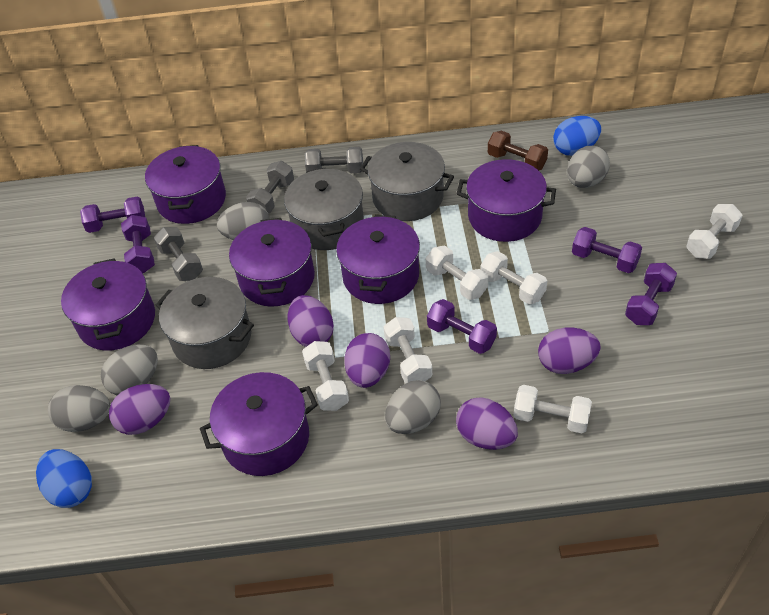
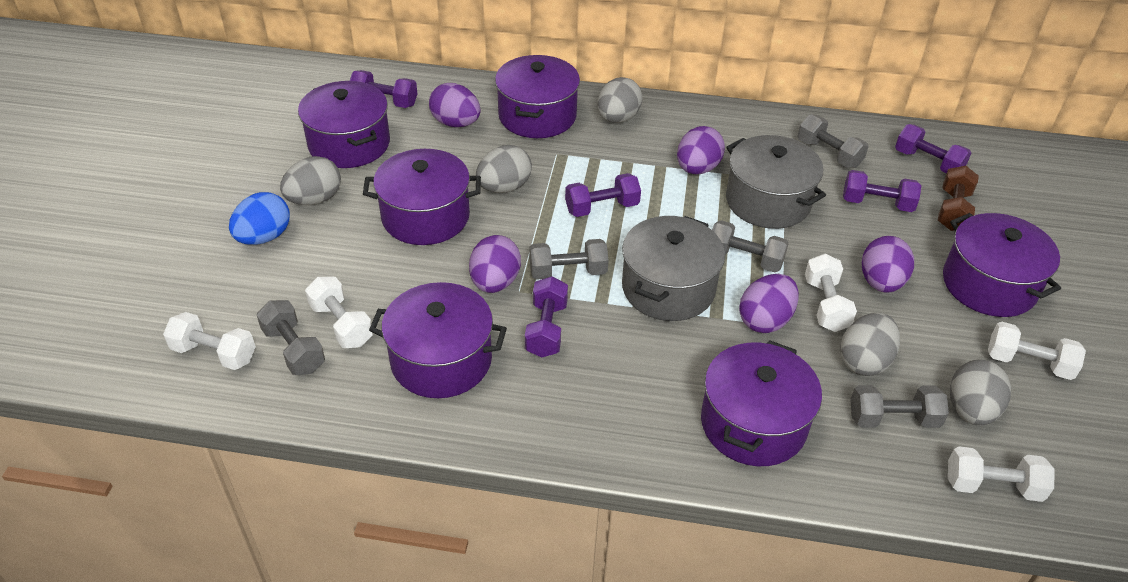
blue egg: [36,449,92,508] [553,116,601,156] = 2 -> [229,192,290,245] = 1
grey dumbbell: [154,227,203,281] [246,161,294,213] [305,147,363,173] = 3 -> [257,300,325,375] [529,239,609,280] [712,220,789,272] [798,114,869,168] [850,385,949,428] = 5
grey pot: [156,277,254,369] [284,168,364,250] [360,142,454,221] = 3 -> [622,216,725,321] [726,135,826,229] = 2
white dumbbell: [302,341,349,411] [383,317,432,384] [426,246,488,300] [480,251,547,305] [513,385,592,433] [686,204,743,259] = 6 -> [163,312,256,370] [305,277,373,348] [805,254,857,332] [948,446,1054,502] [988,322,1086,380] = 5

